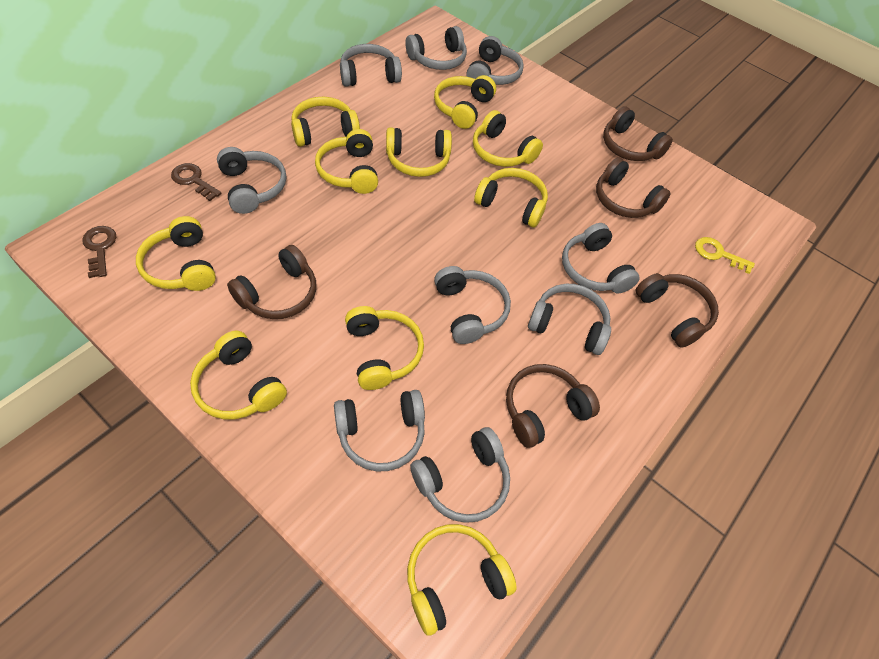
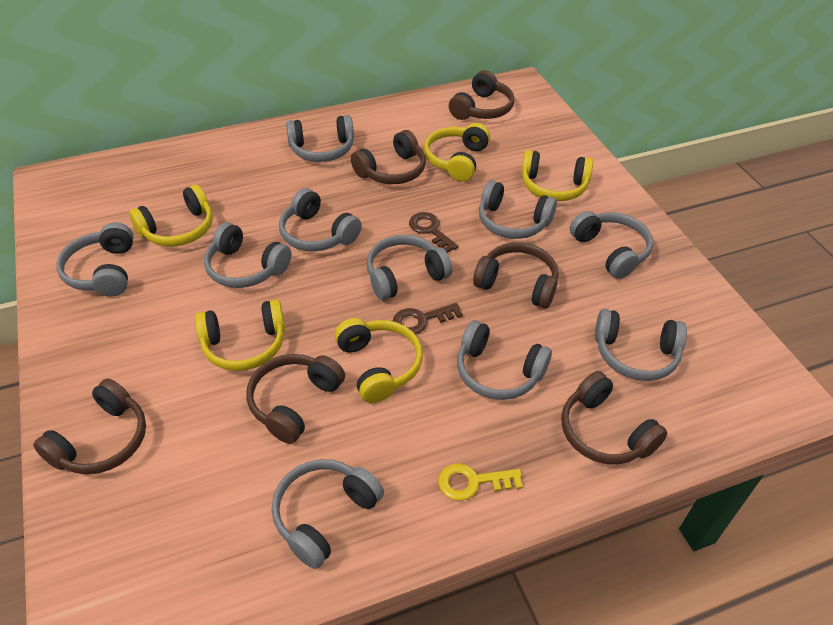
brown headphones: [227,245,316,319] [506,364,600,448] [596,157,671,218] [603,106,673,161] [636,273,719,348] = 5 -> [33,379,146,474] [247,354,345,444] [351,130,426,184] [449,70,514,120] [473,242,558,309] [561,371,667,464] = 6
grey headphones: [217,147,286,214] [334,390,425,472] [340,44,402,87] [406,26,467,70] [410,427,510,523] [434,266,511,344] [466,36,524,85] [528,284,611,355] [562,223,640,294] = 9 -> [56,222,134,296] [204,222,291,288] [272,459,384,569] [279,188,362,251] [286,115,354,162] [367,235,452,300] [457,320,552,400] [479,180,557,239] [570,211,653,279] [595,309,687,381] = 10
yellow headphones: [136,216,216,291] [190,330,287,419] [291,97,360,147] [315,129,378,194] [345,306,424,390] [386,127,452,177] [407,524,517,636] [434,75,496,129] [473,110,543,167] [474,168,548,227] = 10 -> [129,185,213,247] [195,300,285,371] [334,318,423,403] [424,123,490,181] [521,150,593,201] = 5

